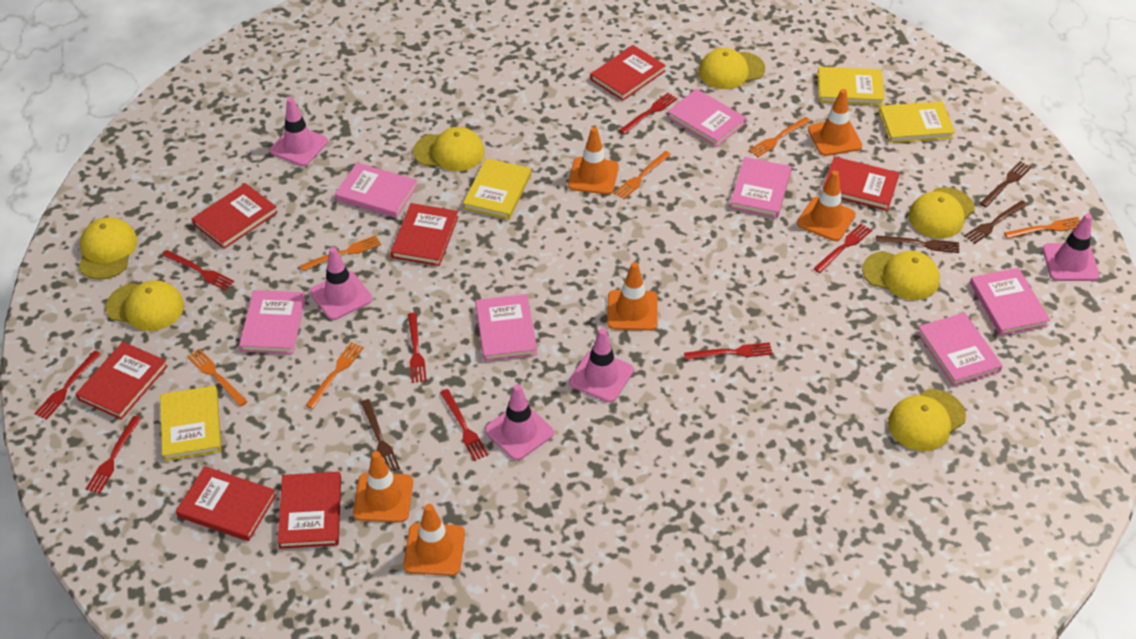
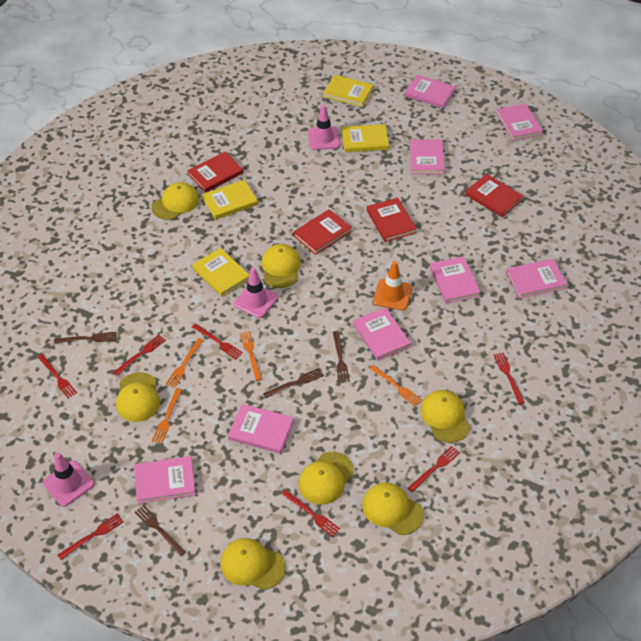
orange fork: [187,348,248,407] [300,235,381,271] [305,342,364,409] [614,151,671,199] [749,117,811,157] [1004,217,1080,239] = 6 -> [152,388,182,443] [166,338,204,388] [240,331,262,381] [369,365,423,407] = 4
orange traffic cone: [353,451,413,522] [403,504,465,576] [568,127,619,195] [607,262,657,331] [797,170,856,241] [808,89,862,156] = 6 -> [373,261,412,310] = 1
pink book: [239,290,306,354] [335,163,418,218] [475,294,537,361] [667,89,746,147] [730,157,792,218] [917,313,1003,386] [970,268,1050,336] = 7 -> [134,456,196,504] [228,404,294,453] [353,307,411,361] [405,75,456,108] [410,139,445,175] [430,256,481,304] [496,103,543,141] [506,259,567,299] = 8
pink traffic cone: [270,97,328,166] [310,247,372,320] [485,384,554,460] [569,328,634,403] [1043,214,1100,281] = 5 -> [43,452,94,507] [234,267,278,318] [308,104,340,150] = 3
red book: [75,342,168,420] [176,466,276,541] [192,183,278,249] [278,472,341,549] [390,203,458,266] [590,45,666,101] [823,157,899,211] = 7 -> [187,152,243,193] [293,209,352,255] [367,198,417,242] [465,174,523,217] = 4
red fork: [34,351,101,420] [86,416,141,493] [162,250,234,290] [408,313,427,383] [440,389,488,461] [619,93,677,134] [684,342,773,360] [813,224,872,273] = 8 -> [38,354,77,398] [58,513,124,560] [113,335,166,376] [192,323,243,359] [282,490,340,537] [408,446,460,492] [494,353,525,404] = 7

